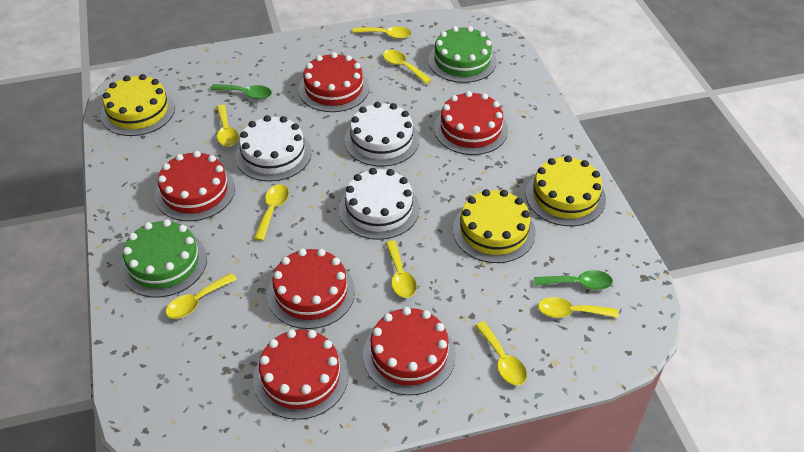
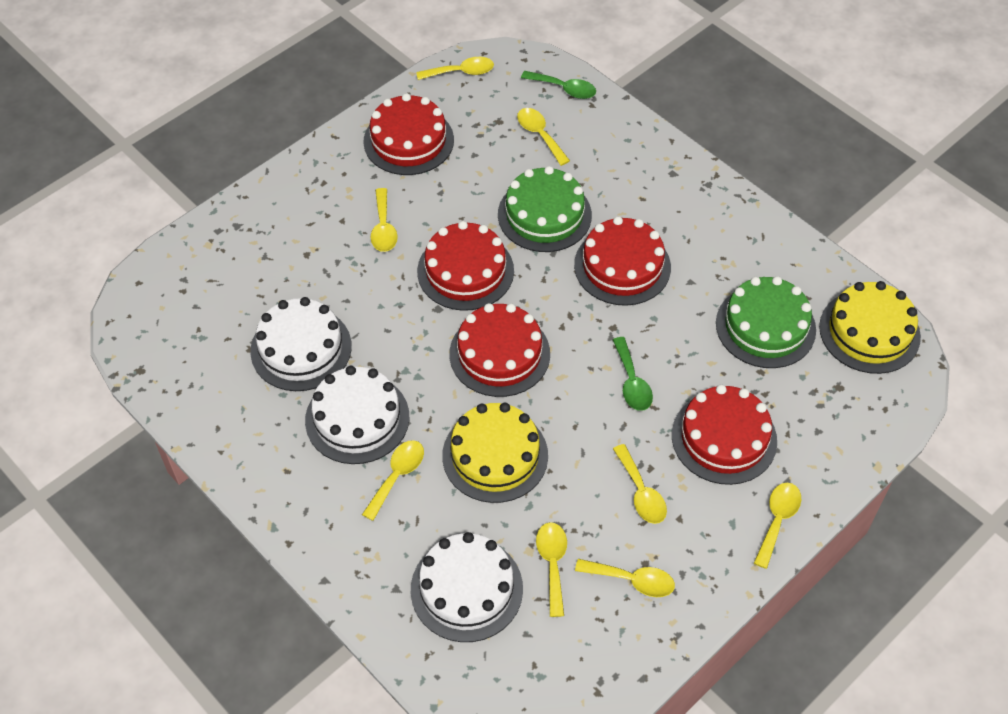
red cake: [155,151,235,221] [253,329,348,420] [267,248,355,329] [299,52,369,112] [363,307,456,395] [434,91,508,155] = 6 -> [363,93,454,175] [417,221,514,311] [449,303,550,397] [574,216,671,306] [672,385,777,485] = 5
yellow cake: [101,74,175,136] [453,189,536,263] [526,155,606,226] = 3 -> [442,403,548,503] [819,281,921,374] = 2

